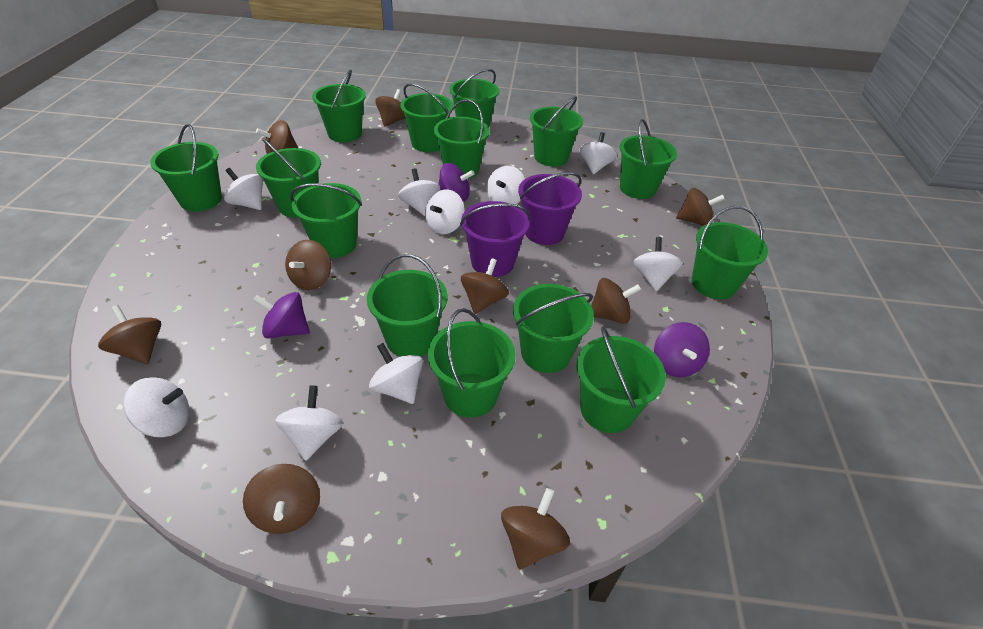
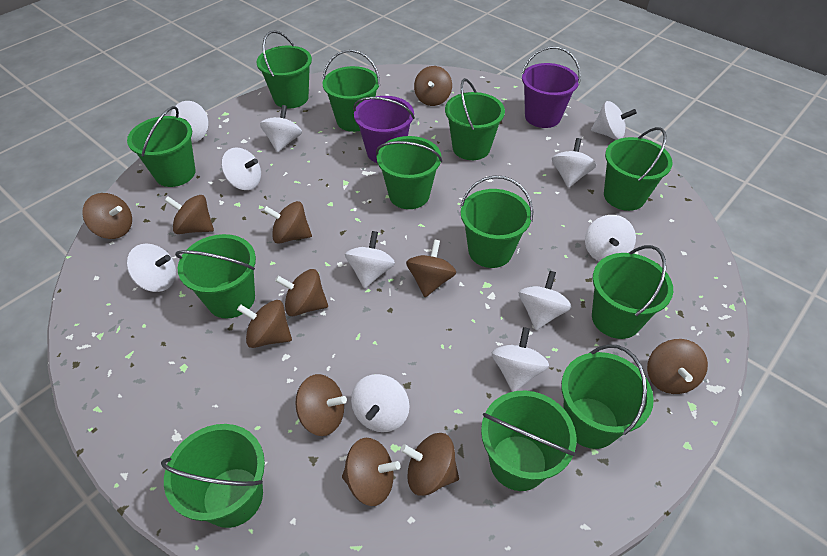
brown spinning top: [98,305,161,364] [243,464,320,534] [256,120,298,154] [285,240,331,290] [375,89,405,127] [461,258,509,314] [501,488,570,570] [591,278,641,324] [676,188,725,226] = 9 -> [82,193,132,239] [164,195,214,234] [237,300,292,348] [263,201,312,244] [275,269,328,316] [295,374,347,436] [342,438,400,506] [400,433,459,496] [406,239,456,297] [414,66,452,106] [647,339,708,394] = 11
green bucket: [150,124,222,211] [256,138,321,218] [290,183,362,258] [312,69,366,142] [367,254,447,357] [400,83,453,152] [428,308,516,418] [434,99,490,179] [449,69,499,127] [513,284,594,373] [530,96,583,166] [577,327,666,433] [620,119,677,199] [692,206,768,299] = 14 -> [127,106,195,187] [161,424,265,528] [175,234,256,318] [257,30,312,108] [322,50,380,132] [376,136,442,209] [445,78,505,160] [460,175,533,268] [481,391,576,491] [561,344,654,449] [592,245,673,339] [604,127,673,211] = 12
purple spinning top: [253,292,310,339] [438,163,475,202] [654,322,710,377] = 3 -> none = 0
white spinning top: [123,377,190,437] [224,168,263,210] [275,385,343,461] [369,343,423,404] [398,168,440,216] [425,190,465,234] [487,166,525,205] [579,132,617,174] [633,237,683,291] = 9 -> [127,244,176,292] [170,101,209,143] [221,147,261,190] [260,105,302,153] [345,231,395,289] [351,374,410,432] [491,327,549,392] [519,271,571,330] [552,138,596,188] [585,215,636,261] [591,101,637,140] = 11

